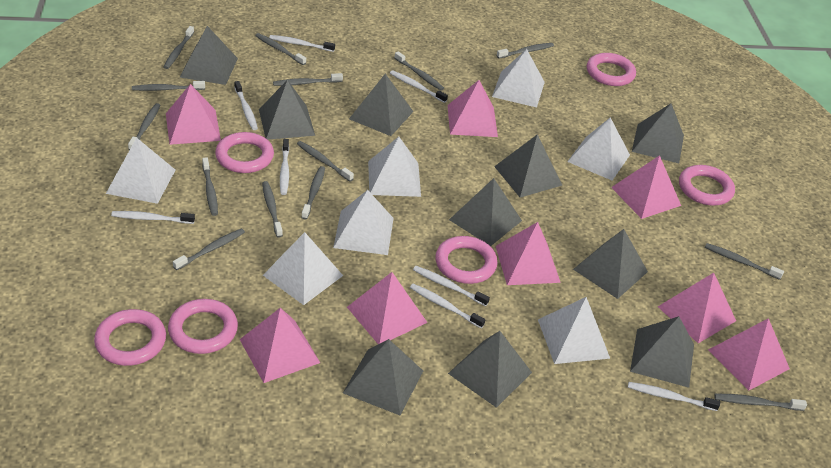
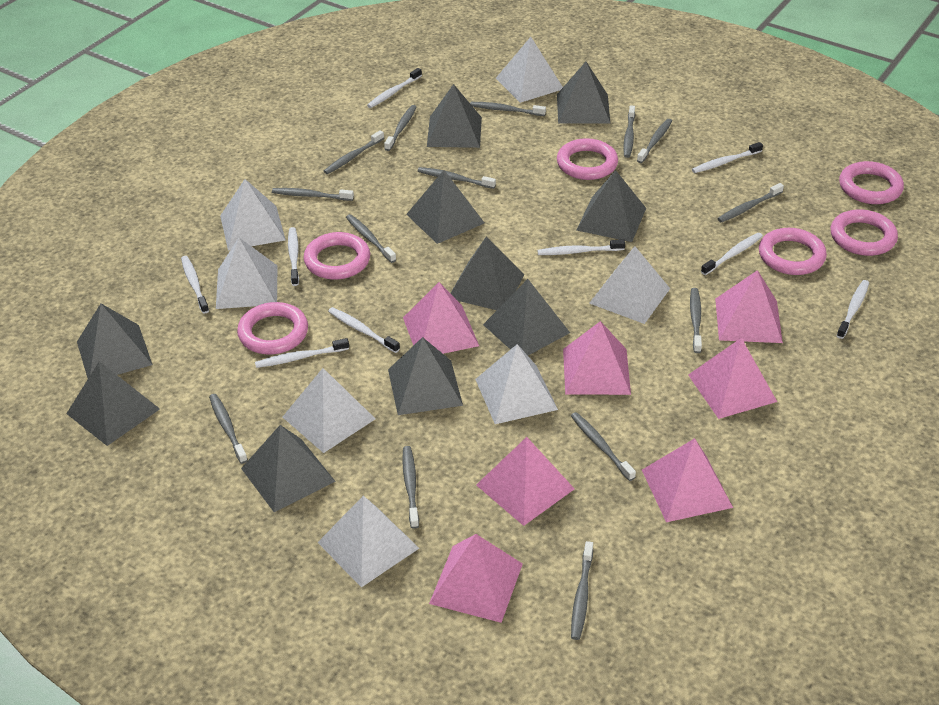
pink pyramid: [166,84,221,145] [240,308,320,383] [347,272,428,344] [448,80,498,137] [496,222,561,285] [611,155,681,219] [658,273,736,343] [708,318,790,391] = 8 -> [403,282,479,354] [429,534,523,623] [476,437,575,526] [563,321,631,395] [642,438,733,522] [688,338,777,419] [715,270,783,343] = 7
white toothbrush: [111,211,195,224] [234,81,258,130] [269,35,335,52] [280,139,289,195] [390,70,448,103] [410,284,485,328] [413,266,490,306] [628,382,720,411] = 8 -> [181,256,209,314] [255,338,349,368] [288,227,299,286] [328,307,400,353] [367,68,422,108] [537,239,625,255] [692,142,763,173] [701,233,763,275] [837,280,869,339] = 9

